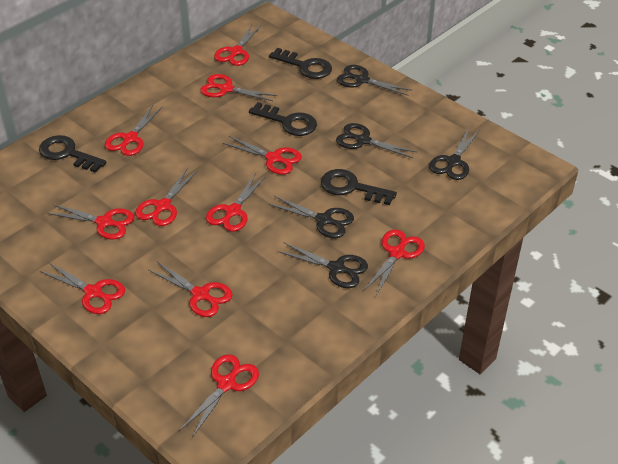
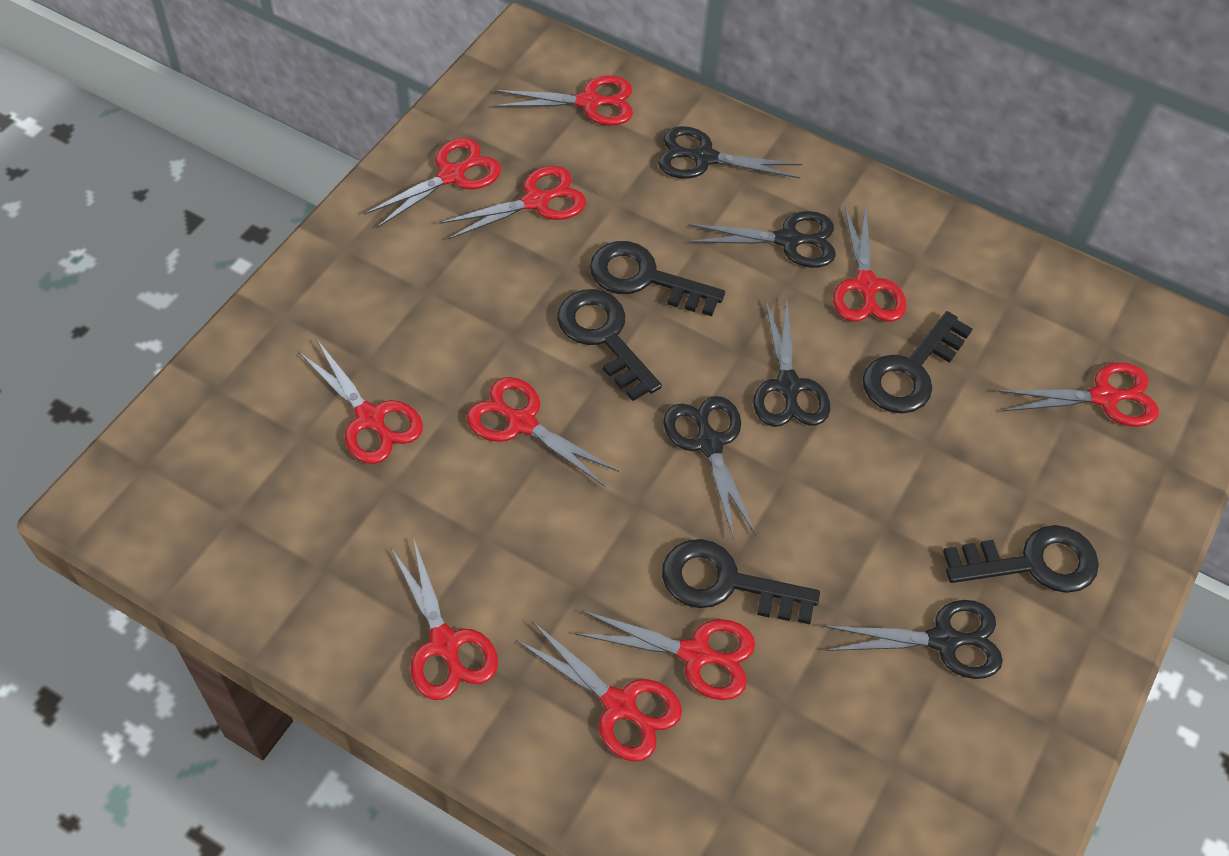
black key: [39,135,107,172] [249,102,317,136] [269,48,332,79] [321,169,397,205] = 4 -> [557,289,662,401] [590,241,725,316] [662,539,820,624] [862,311,973,414] [943,525,1099,593] = 5
red scissors: [40,262,125,314] [47,204,134,240] [105,105,163,156] [135,169,198,226] [149,261,232,317] [179,354,259,438] [200,74,277,101] [206,173,266,232] [214,25,261,66] [223,136,302,175] [365,229,425,296] = 11 -> [298,340,423,464] [364,138,501,228] [391,540,498,700] [439,166,586,240] [467,377,619,486] [494,75,633,126] [516,621,682,762] [575,610,755,700] [833,204,906,322] [998,362,1159,427] = 10

